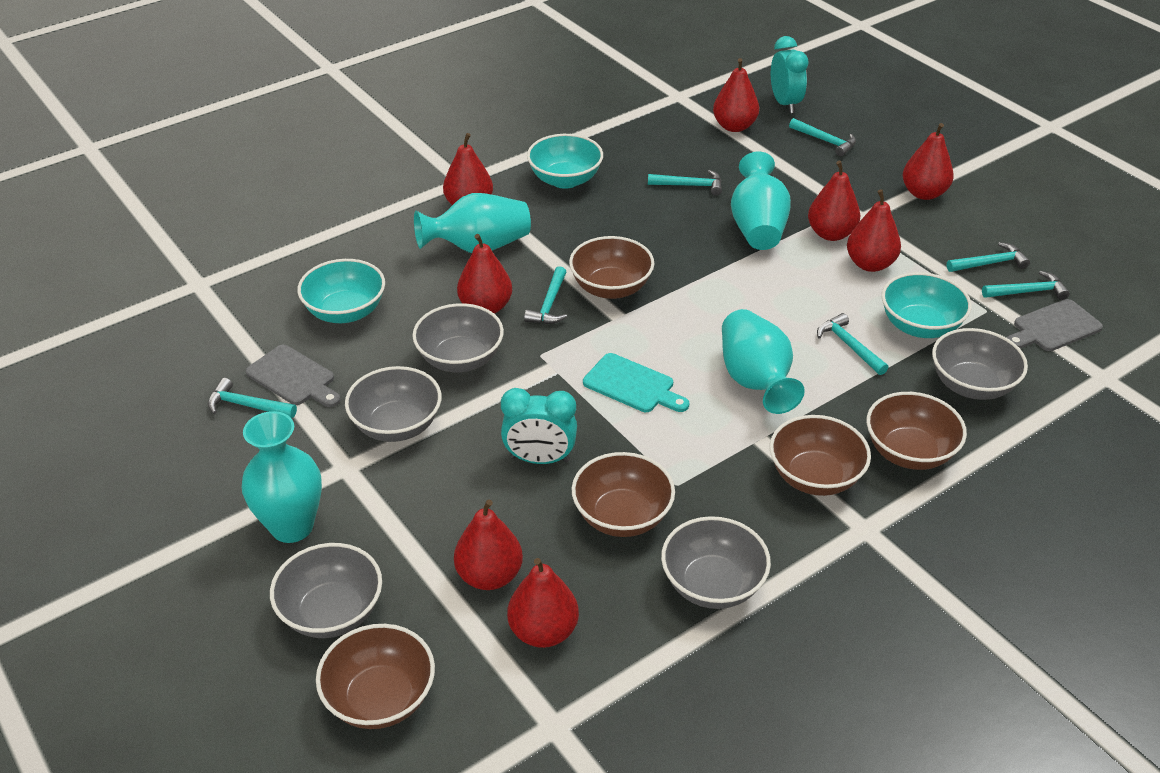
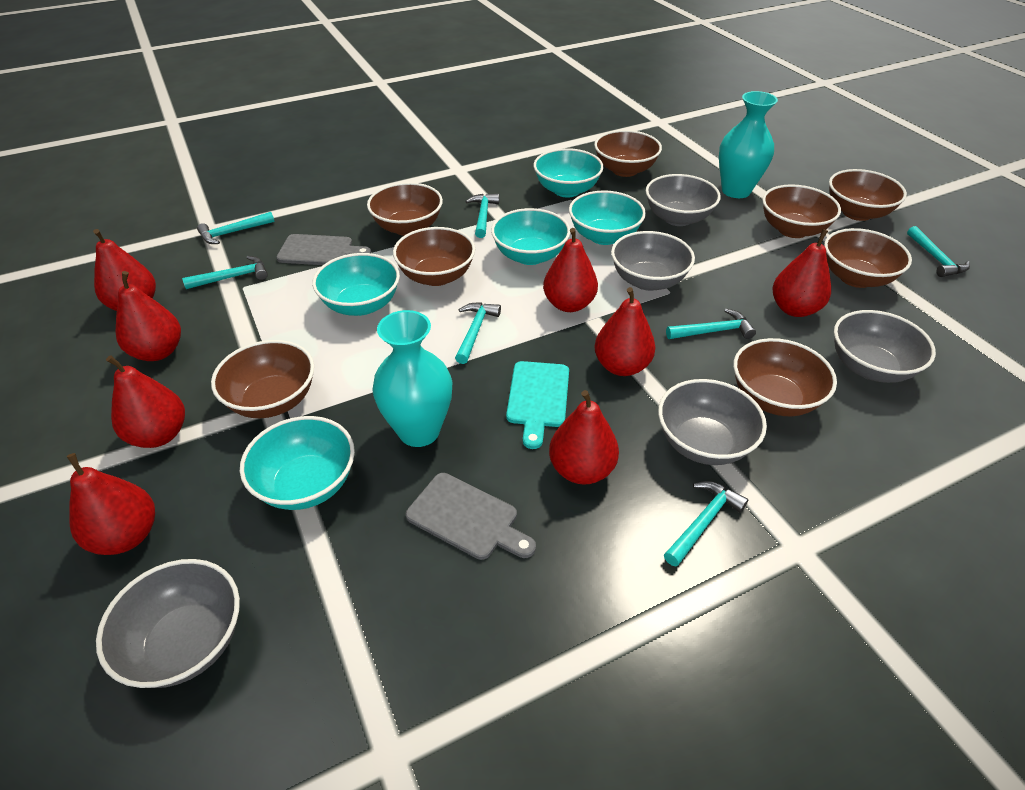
brown bowl: [316,624,435,729] [569,236,654,299] [572,452,675,537] [770,415,871,496] [866,392,967,470] = 5 -> [211,340,314,418] [367,182,443,236] [393,227,475,286] [594,130,662,177] [733,338,837,416] [762,184,841,238] [824,228,912,288] [829,169,907,221] = 8
turquoise bowl: [297,259,385,323] [527,134,603,189] [882,272,972,338] = 3 -> [240,416,355,510] [312,253,400,316] [491,208,570,265] [533,148,604,198] [569,190,646,245] = 5
turquoise clock: [501,388,577,464] [771,36,808,113] = 2 -> none = 0
turquoise vase: [242,411,322,543] [414,193,531,253] [722,309,805,414] [731,152,791,250] = 4 -> [373,310,452,447] [719,91,778,198] = 2

